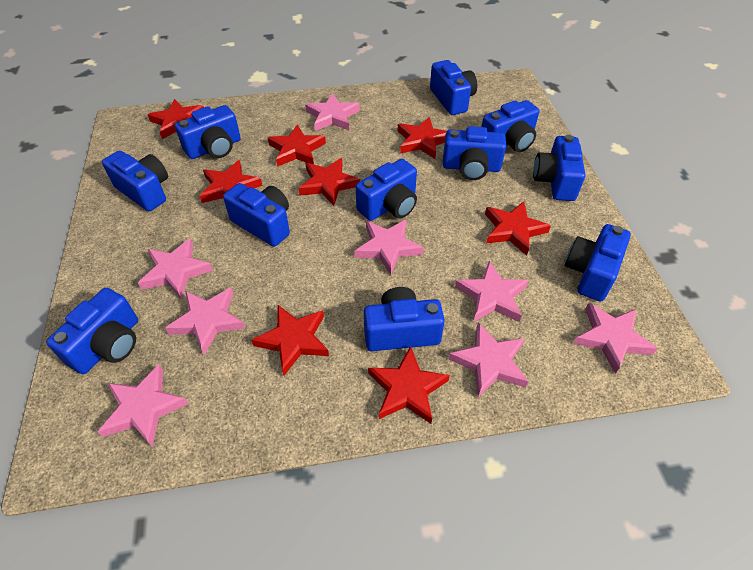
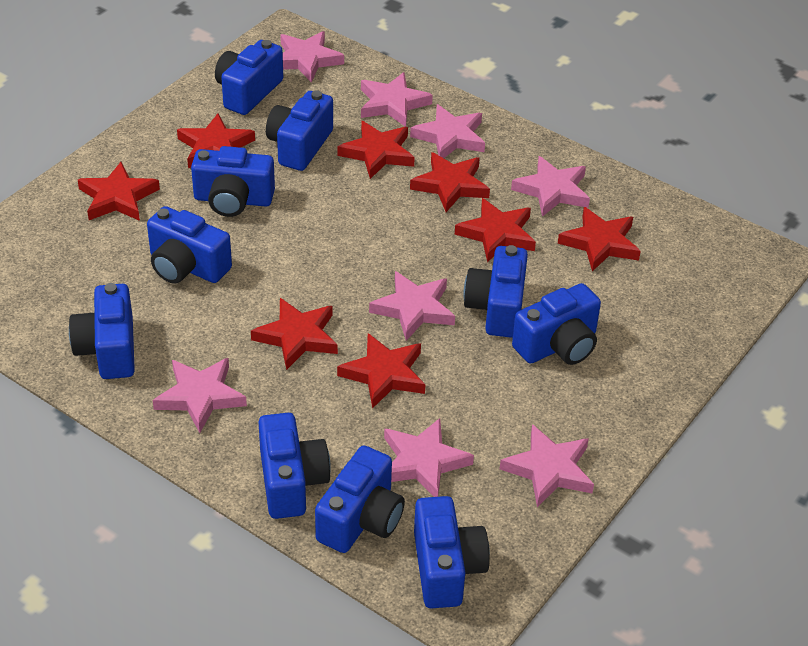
blue camera: [46,288,138,374] [102,151,168,211] [175,105,241,159] [223,183,290,247] [356,159,417,221] [364,287,445,351] [430,60,477,115] [443,126,506,180] [481,100,539,152] [533,135,585,201] [565,224,631,302] = 11 -> [69,283,135,379] [147,206,232,284] [191,146,275,217] [215,40,283,115] [258,413,331,519] [266,91,333,171] [315,445,405,553] [414,496,490,608] [464,245,528,338] [512,283,601,365] = 10

